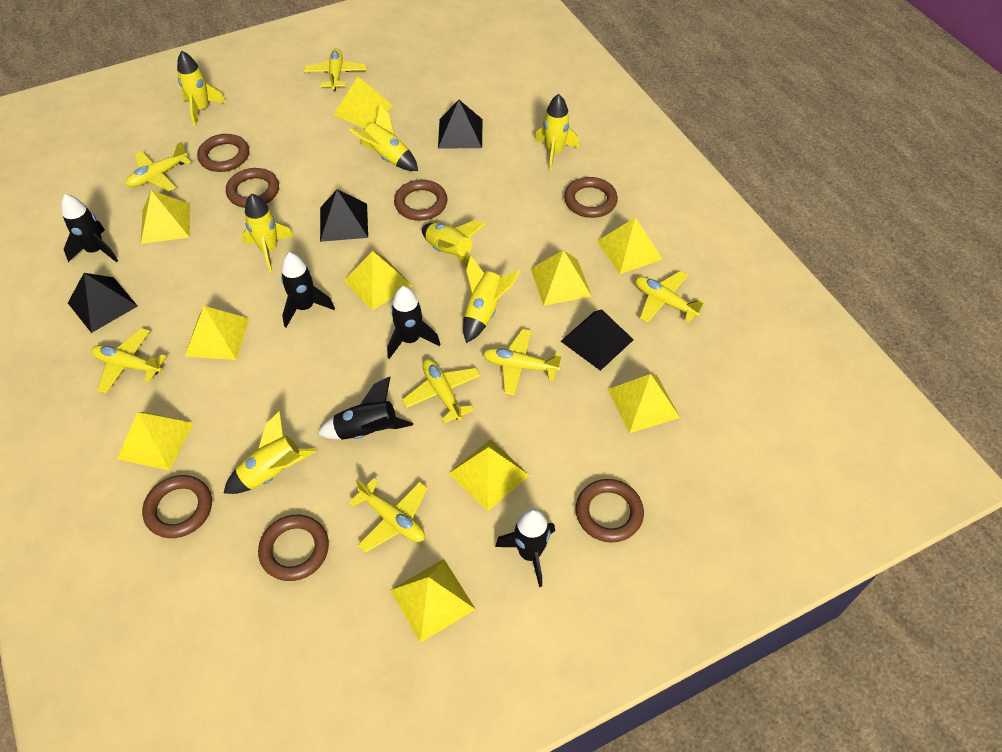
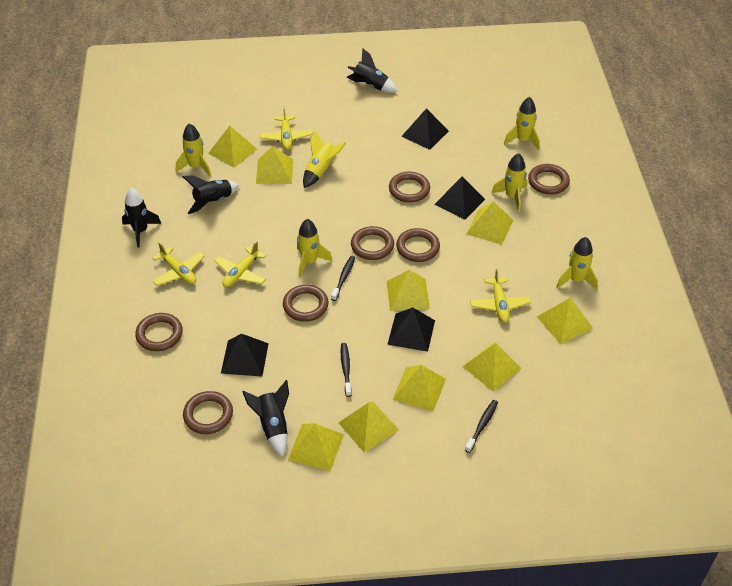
black rocket: [61,194,118,262] [281,252,335,327] [317,376,413,440] [387,286,440,359] [495,508,555,587] = 5 -> [122,188,161,247] [183,175,239,214] [242,380,289,456] [346,48,397,93] = 4
black toothbrush: none = 0 -> [331,256,355,301] [341,343,352,397] [465,400,498,453] = 3
yellow plane: [91,328,167,394] [126,142,191,192] [304,48,367,91] [349,478,428,553] [402,359,481,423] [482,329,561,396] [635,271,705,323] = 7 -> [153,242,205,286] [214,241,266,287] [260,107,313,150] [470,268,531,323] = 4
yellow pyramid: [117,412,193,471] [141,190,190,244] [185,306,249,360] [334,77,393,129] [344,251,413,310] [390,559,476,643] [449,439,530,512] [530,250,592,306] [597,217,662,274] [608,374,680,433] = 10 -> [208,126,257,168] [256,146,293,184] [288,423,344,471] [338,401,399,452] [387,270,430,311] [392,365,446,412] [462,343,522,392] [466,202,514,245] [537,298,593,344] = 9
yellow rocket: [177,51,226,126] [224,411,317,494] [242,193,294,272] [350,105,418,171] [422,221,485,268] [463,255,520,343] [535,94,579,170] = 7 -> [176,123,211,177] [297,219,332,278] [303,130,346,188] [491,153,527,212] [504,97,540,150] [556,237,598,291] = 6

